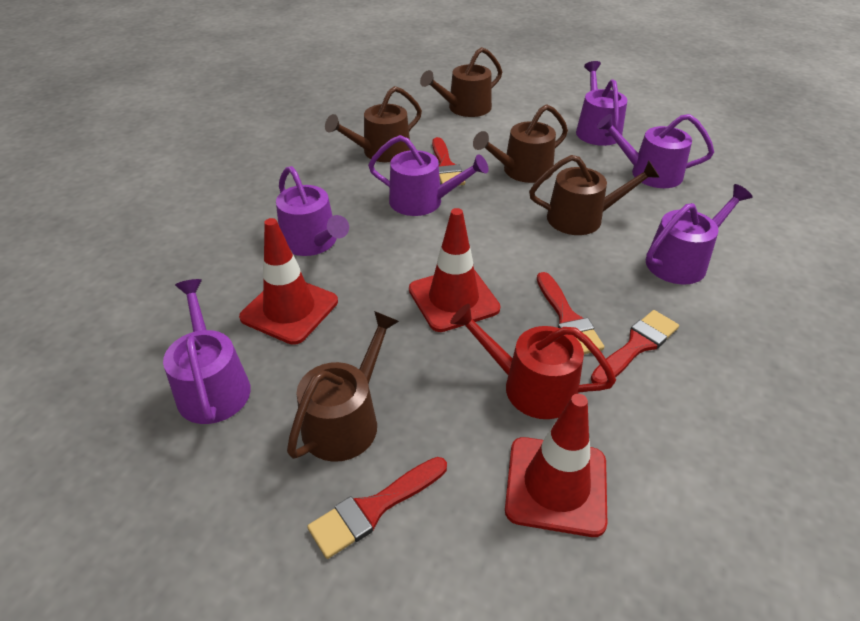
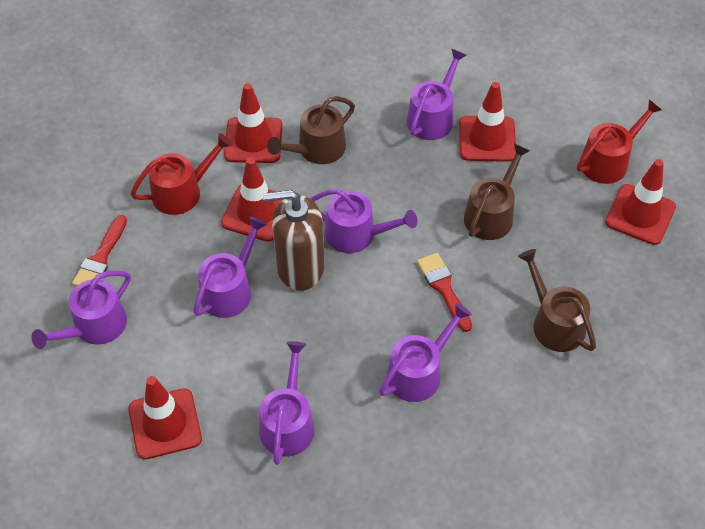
brown soap dispenser: none = 0 -> [263,190,324,291] = 1
brown watering can: [287,311,399,462] [325,86,422,162] [420,47,502,117] [473,104,568,183] [529,155,660,235] = 5 -> [267,96,355,164] [464,144,530,240] [518,249,596,352] = 3
red brush: [307,457,447,559] [432,137,465,186] [537,272,604,354] [591,310,679,383] = 4 -> [72,215,127,286] [417,253,472,332] = 2
red traffic cone: [239,218,338,345] [409,208,500,332] [505,394,607,537] = 3 -> [128,376,202,459] [221,157,284,242] [224,83,283,163] [459,82,516,162] [605,159,676,245] = 5
red watering can: [450,304,616,419] = 1 -> [131,133,233,215] [577,99,662,184] = 2

